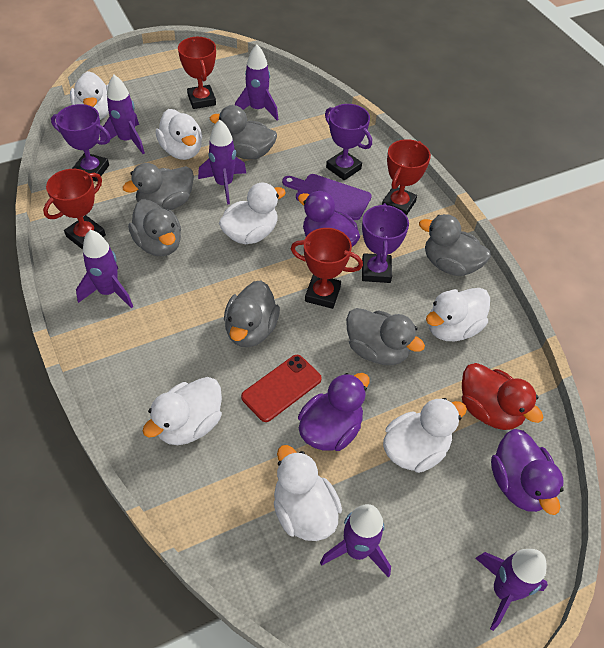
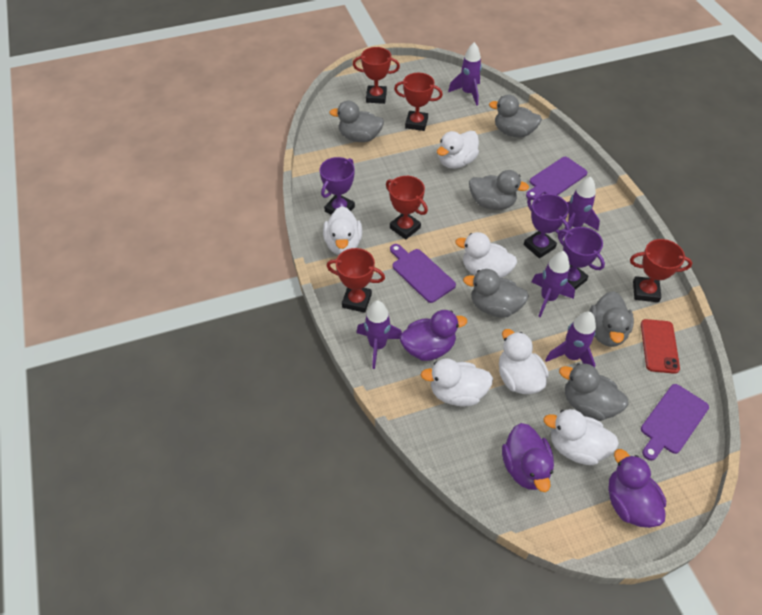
purple cutting board: [282,174,372,220] = 1 -> [390,244,456,303] [526,157,587,200] [641,384,709,461] = 3
purple rocket: [76,230,133,308] [100,75,145,154] [198,120,246,204] [235,44,278,120] [320,504,391,578] [475,549,548,631] = 6 -> [357,300,402,369] [448,42,482,106] [531,251,575,317] [545,312,596,367] [561,177,600,239] = 5
red duck: [462,363,543,430] = 1 -> none = 0
red trophy: [43,169,106,250] [178,37,216,109] [291,228,363,309] [382,139,431,216] = 4 -> [327,248,385,313] [353,47,400,104] [386,176,428,240] [394,73,443,131] [630,239,692,302] = 5
white duck: [70,71,109,120] [142,377,222,445] [156,109,202,160] [219,183,286,244] [274,445,342,541] [383,398,467,473] [426,288,490,341] = 7 -> [323,206,362,255] [421,358,493,407] [437,131,479,169] [455,232,517,278] [499,329,549,394] [544,409,619,465] = 6

